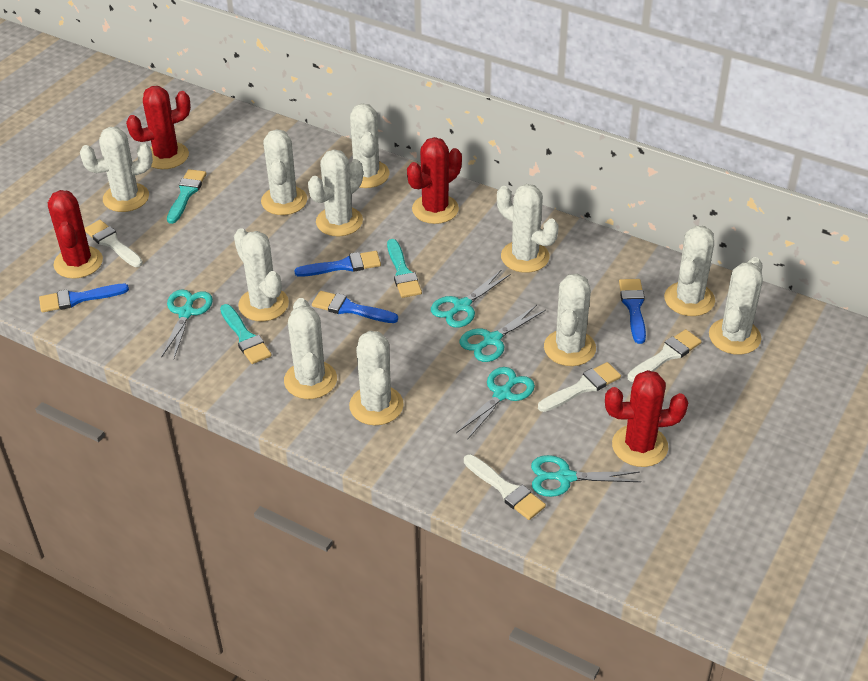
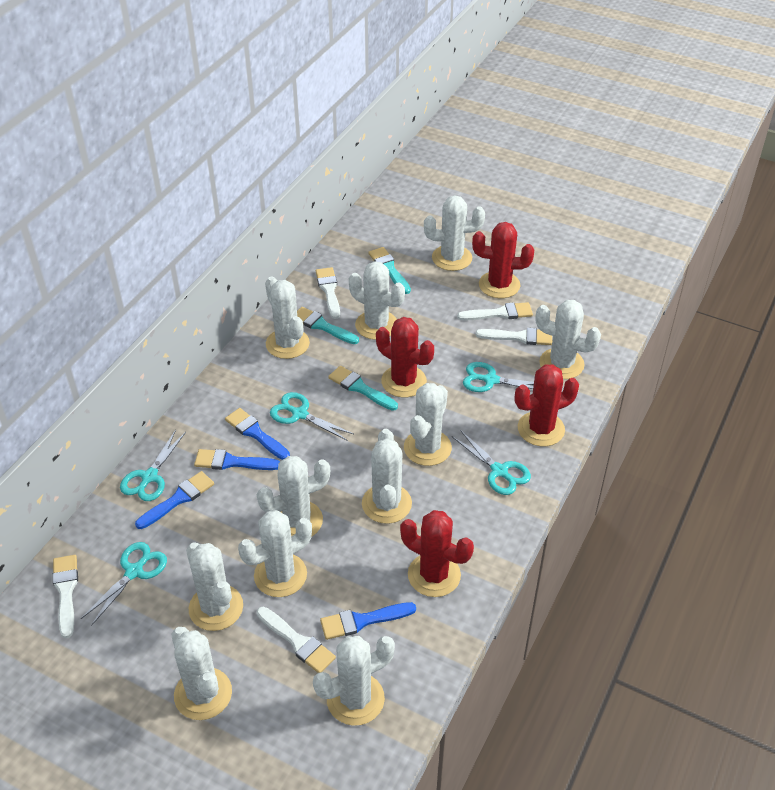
white brush: [84,220,143,267] [464,454,546,520] [538,362,621,412] [627,329,702,382] = 4 -> [52,555,78,638] [257,606,336,673] [316,267,340,319] [457,302,533,320] [475,328,552,345] = 5

